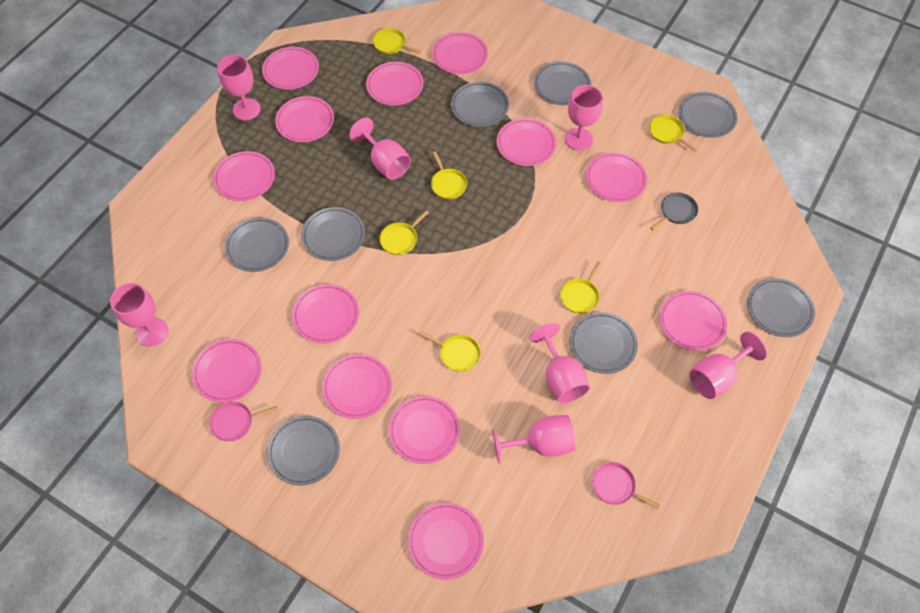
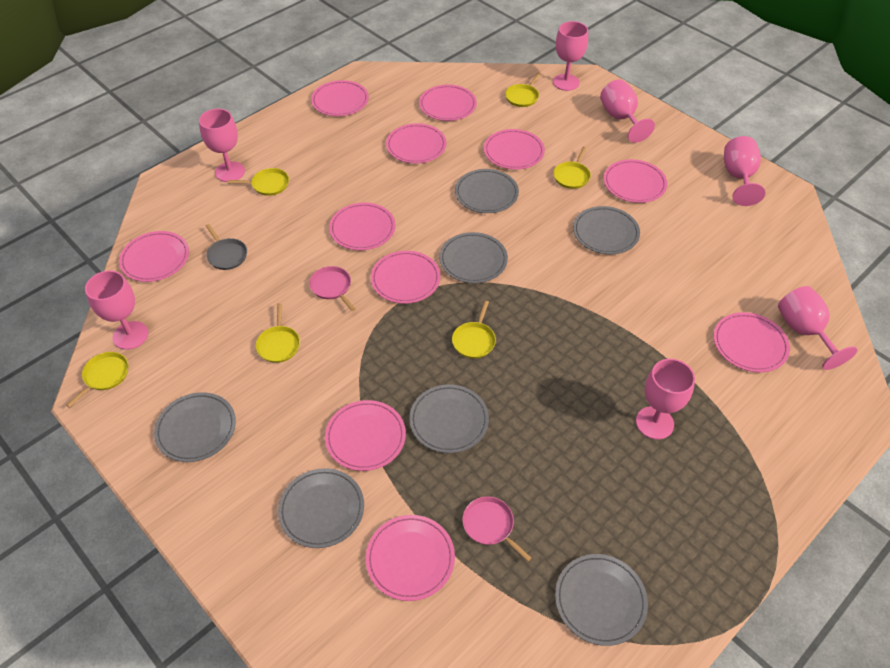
grey plate: [225,217,289,272] [267,416,340,486] [301,207,365,261] [451,82,509,127] [534,61,591,105] [570,312,638,374] [678,92,738,138] [747,278,815,337] = 8 -> [154,392,236,462] [278,468,364,548] [409,384,489,453] [439,232,508,283] [455,169,519,213] [555,554,648,646] [573,206,640,254] = 7
pink plate: [192,339,262,402] [213,151,275,201] [262,47,319,90] [275,96,334,142] [292,284,359,344] [322,354,392,419] [366,62,423,106] [389,396,460,464] [408,503,484,580] [432,32,488,74] [497,118,556,166] [586,152,647,202] [660,291,727,351] = 13 -> [119,231,189,282] [311,80,369,116] [325,400,406,471] [329,202,396,250] [366,515,455,601] [371,251,440,304] [386,123,447,164] [419,85,477,121] [484,129,545,170] [604,159,667,203] [713,312,790,372] = 11

